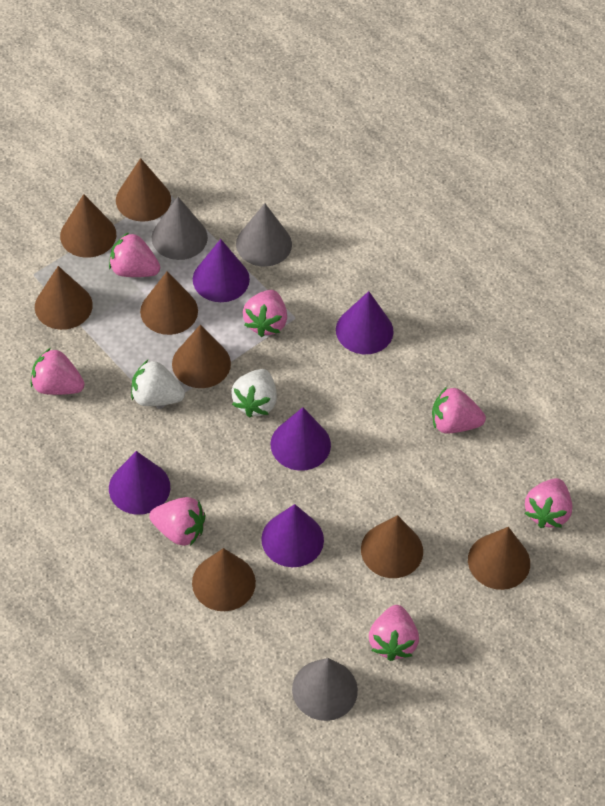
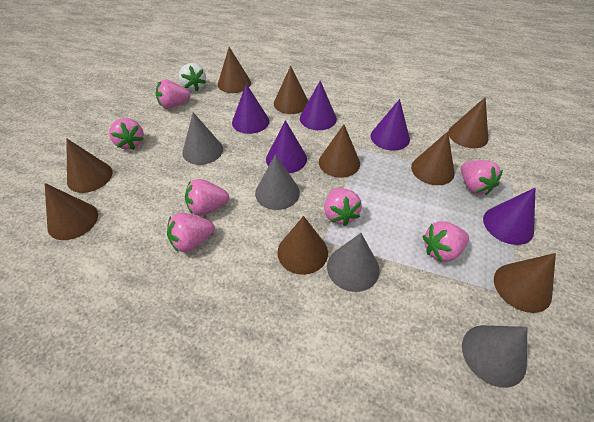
brown cone: [35,266,93,330] [60,194,116,258] [116,158,171,222] [140,271,198,335] [172,325,231,388] [192,548,256,611] [361,515,423,578] [468,527,530,590] = 8 -> [45,183,98,240] [66,138,113,193] [218,47,251,93] [274,66,308,114] [277,216,328,275] [319,125,360,178] [411,131,455,185] [448,97,488,148] [494,253,556,313] = 9
grey cone: [152,197,208,260] [236,204,292,267] [292,658,358,721] = 3 -> [182,112,223,165] [255,154,300,210] [327,233,380,292] [462,325,527,388] = 4
white strawberry: [131,360,185,406] [231,369,277,418] = 2 -> [179,63,206,91] = 1

